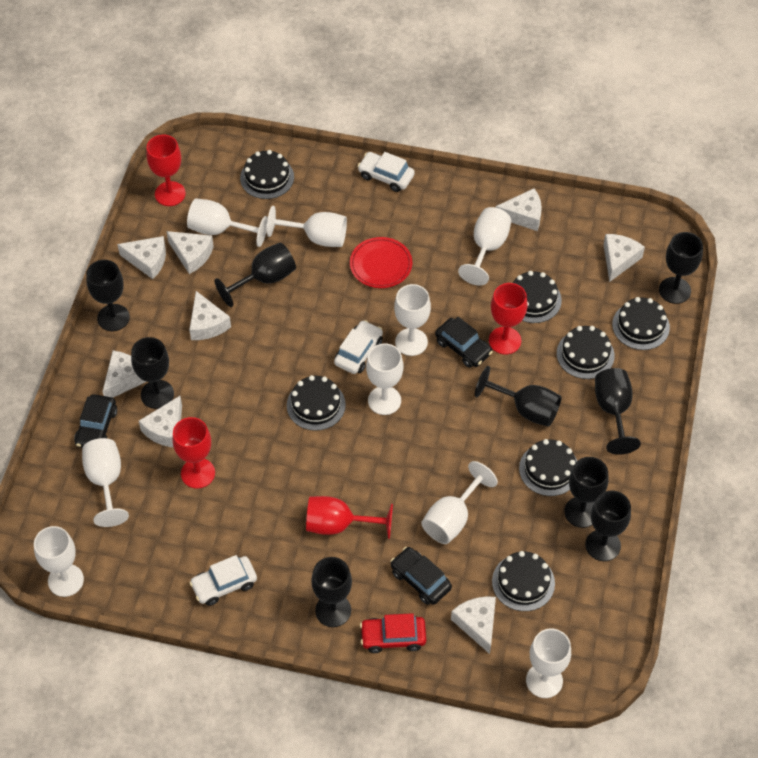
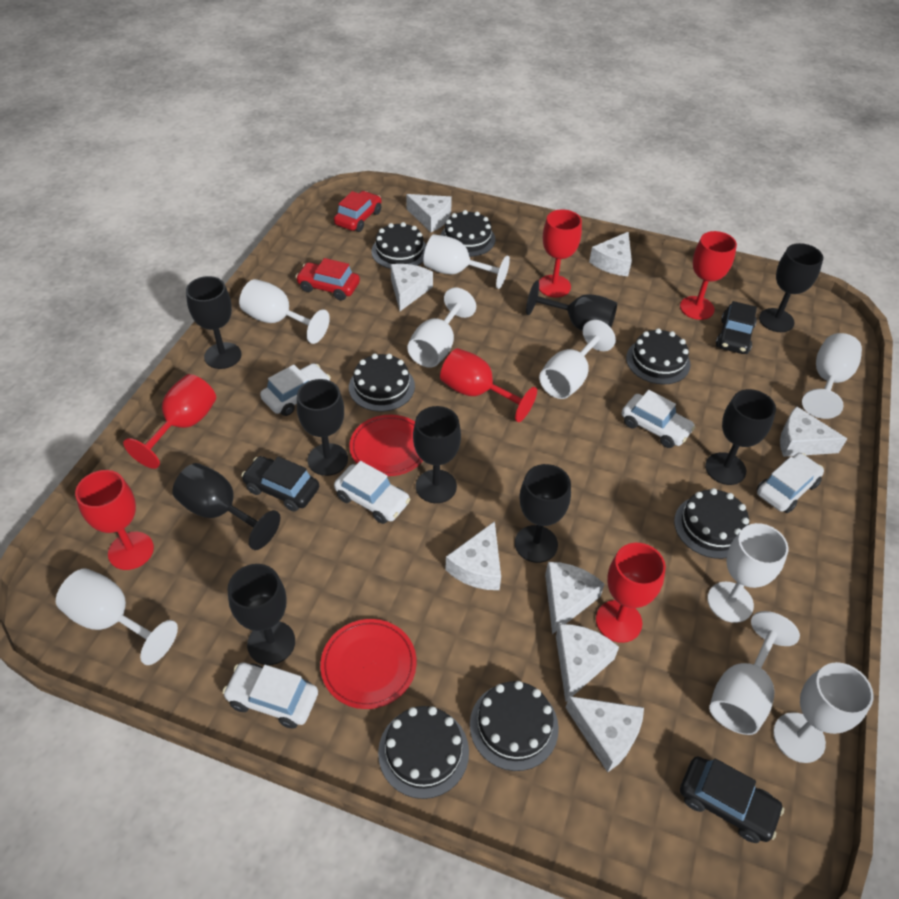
red car: [360,613,426,653] = 1 -> [296,258,360,301] [334,191,382,232] = 2
red goblet: [146,135,186,206] [172,417,215,488] [306,496,393,539] [489,283,528,354] = 4 -> [75,470,154,570] [123,374,216,469] [440,348,537,422] [539,210,582,297] [596,543,666,643] [680,231,737,320] = 6
red plate: [350,237,412,288] = 1 -> [320,619,417,709] [350,415,423,476] = 2
white car: [189,555,257,606] [334,320,383,374] [358,152,415,192] = 3 -> [222,663,318,729] [260,363,331,416] [334,461,410,524] [622,390,695,448] [757,453,824,513] = 5

